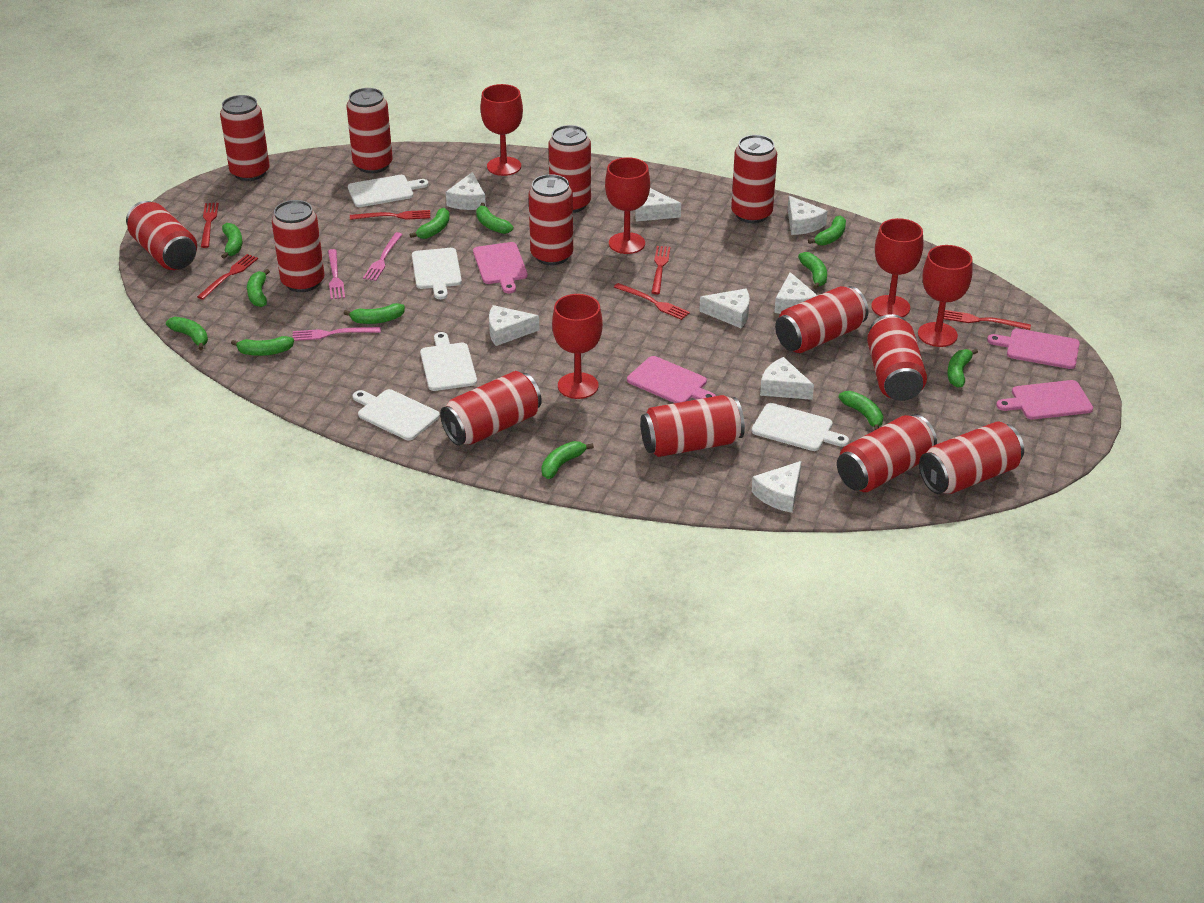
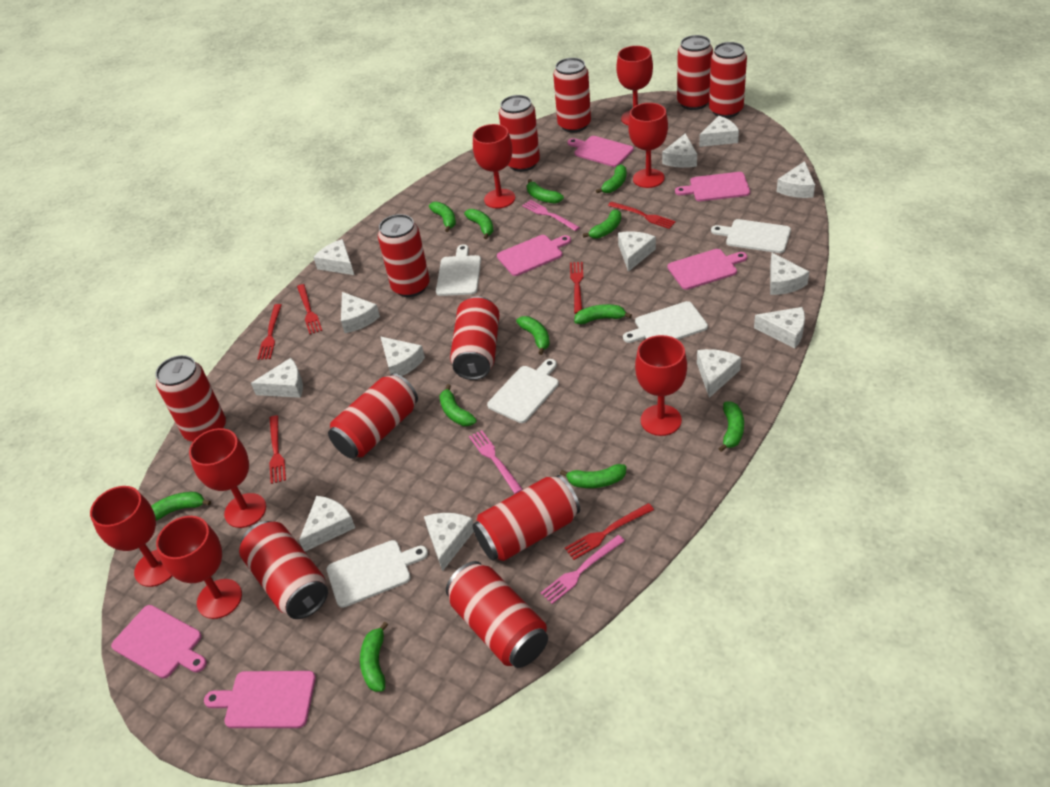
pink cutting board: [473,242,528,293] [627,356,716,403] [987,328,1080,369] [996,380,1093,420] = 4 -> [111,605,207,678] [204,671,316,728] [497,235,571,276] [568,136,634,167] [667,249,747,290] [675,172,750,201] = 6
red can: [126,201,197,270] [220,95,270,181] [272,200,324,292] [346,88,393,173] [440,371,542,446] [529,174,573,265] [548,125,591,213] [640,395,745,457] [731,135,777,223] [775,286,869,353] [837,414,937,492] [867,314,927,401] [919,422,1024,494] = 13 -> [155,355,226,442] [239,521,328,619] [328,373,418,459] [378,214,430,297] [446,561,548,668] [450,296,500,380] [473,475,580,561] [499,95,540,172] [553,58,591,133] [677,35,713,110] [709,42,747,118] = 11
red goblet: [480,84,523,176] [552,294,603,399] [605,157,650,254] [871,218,923,317] [918,245,973,347] = 5 -> [90,486,172,587] [156,516,242,619] [189,428,266,528] [473,124,515,208] [616,46,653,125] [628,103,668,188] [635,335,687,436] = 7
white cheese: [446,172,486,210] [489,305,539,346] [635,188,681,222] [699,289,750,328] [751,461,801,513] [760,357,814,400] [774,272,818,314] [788,196,828,235] = 8 -> [251,358,303,398] [299,496,355,551] [313,239,354,275] [341,292,380,333] [381,337,425,376] [424,513,474,571] [618,232,656,272] [662,133,697,168] [697,349,741,398] [699,116,739,147] [754,307,805,348] [770,253,809,295] [777,161,815,198] = 13

